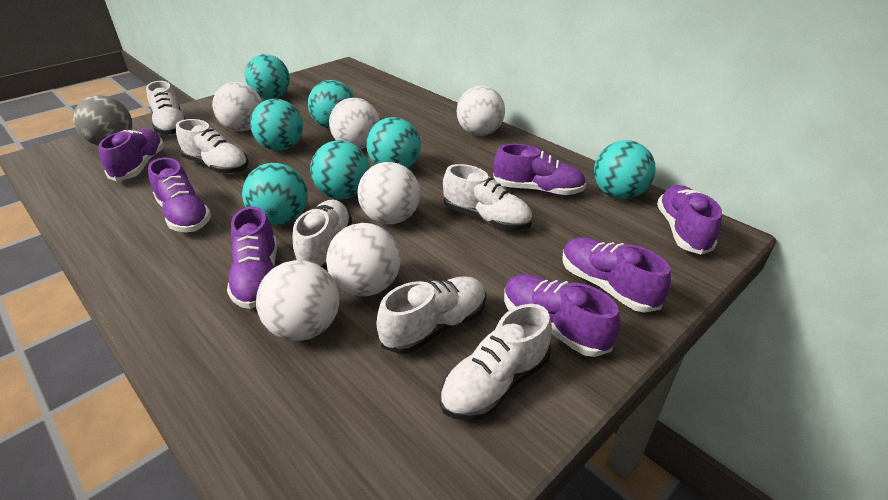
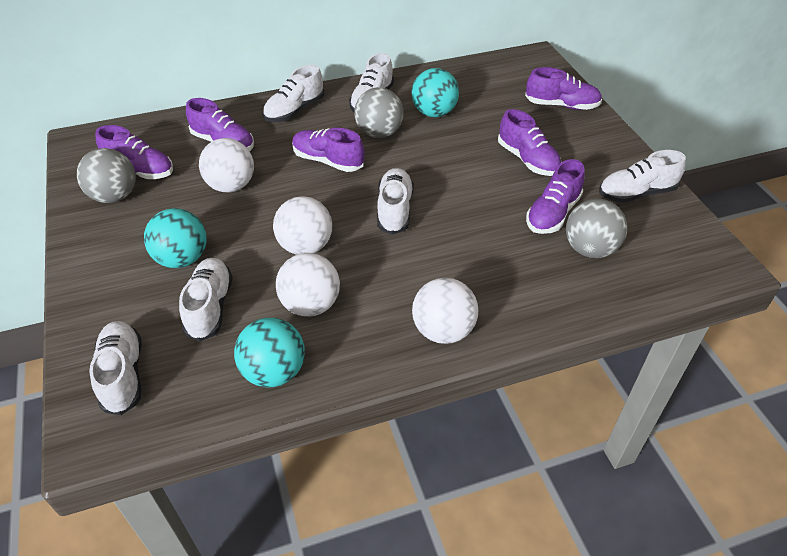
grey ball: [73,95,132,146] = 1 -> [77,148,136,203] [354,87,404,138] [566,199,628,258] = 3
purple shoe: [98,129,164,181] [148,158,211,232] [227,207,277,309] [493,144,586,195] [504,274,620,357] [562,238,671,313] [657,185,722,255] = 7 -> [96,125,173,179] [186,98,254,151] [292,128,365,172] [498,109,562,176] [525,67,602,110] [526,159,585,234] = 6
turquoise ball: [242,163,308,226] [245,54,290,99] [250,99,303,151] [308,80,355,129] [310,140,370,199] [366,117,421,168] [594,140,656,199] = 7 -> [144,208,207,268] [234,318,305,387] [411,68,459,117] = 3
white ball: [212,82,262,131] [256,260,339,341] [326,223,400,296] [329,98,380,149] [357,162,420,224] [457,86,505,136] = 6 -> [199,138,254,192] [273,196,332,255] [276,253,340,317] [412,278,478,344] = 4

